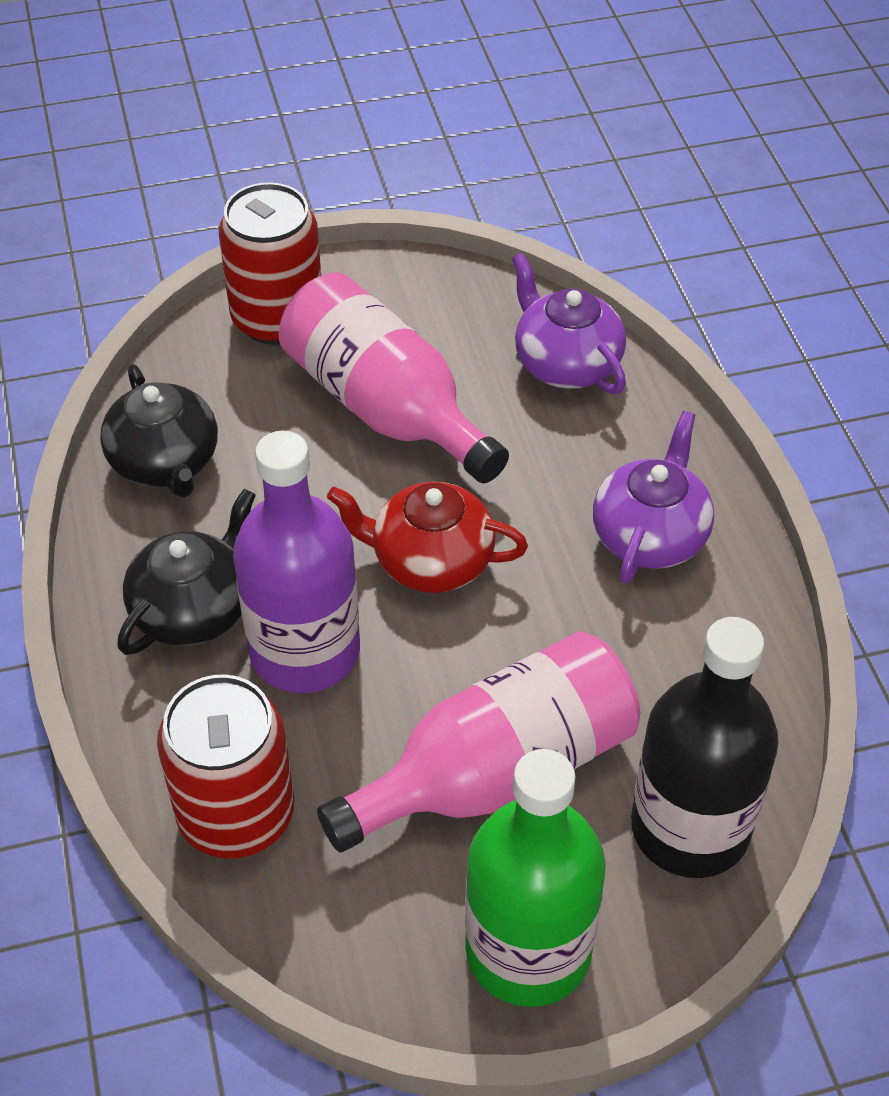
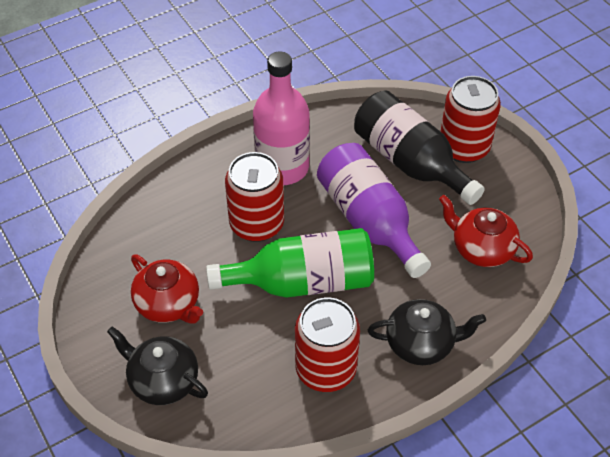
pink bottle: [279,272,509,483] [317,632,640,852] = 2 -> [253,52,310,185] = 1
purple teapot: [512,253,626,394] [593,411,714,584] = 2 -> none = 0
red can: [157,675,294,859] [219,182,321,345] = 2 -> [225,152,284,242] [295,297,360,392] [440,76,501,163] = 3
red teapot: [327,482,528,593] = 1 -> [131,255,203,324] [439,195,533,267] = 2

